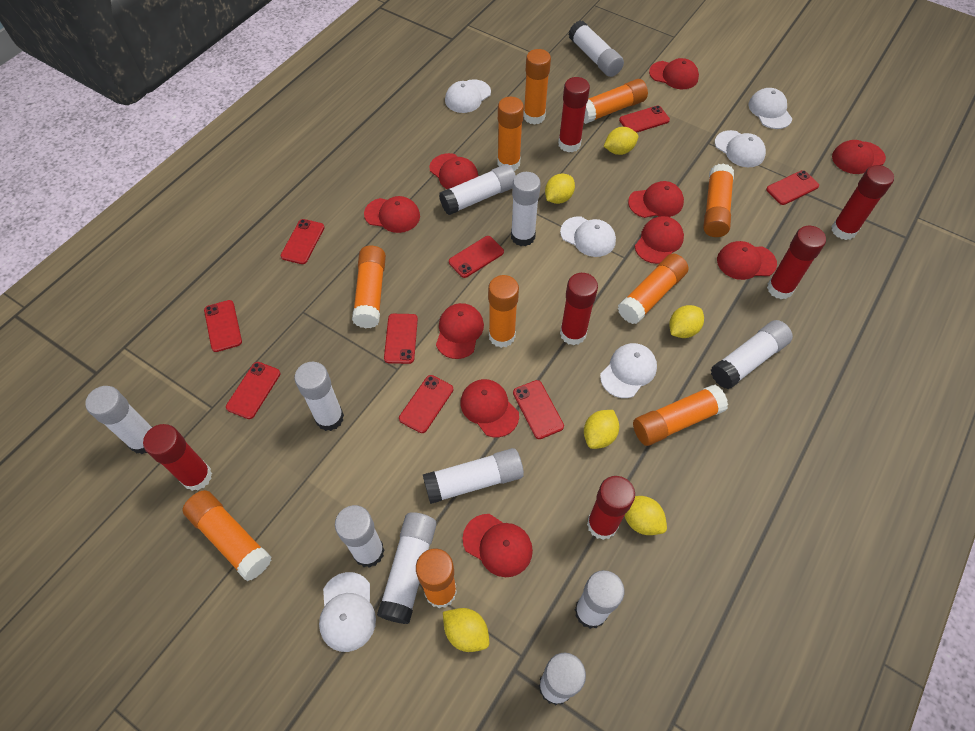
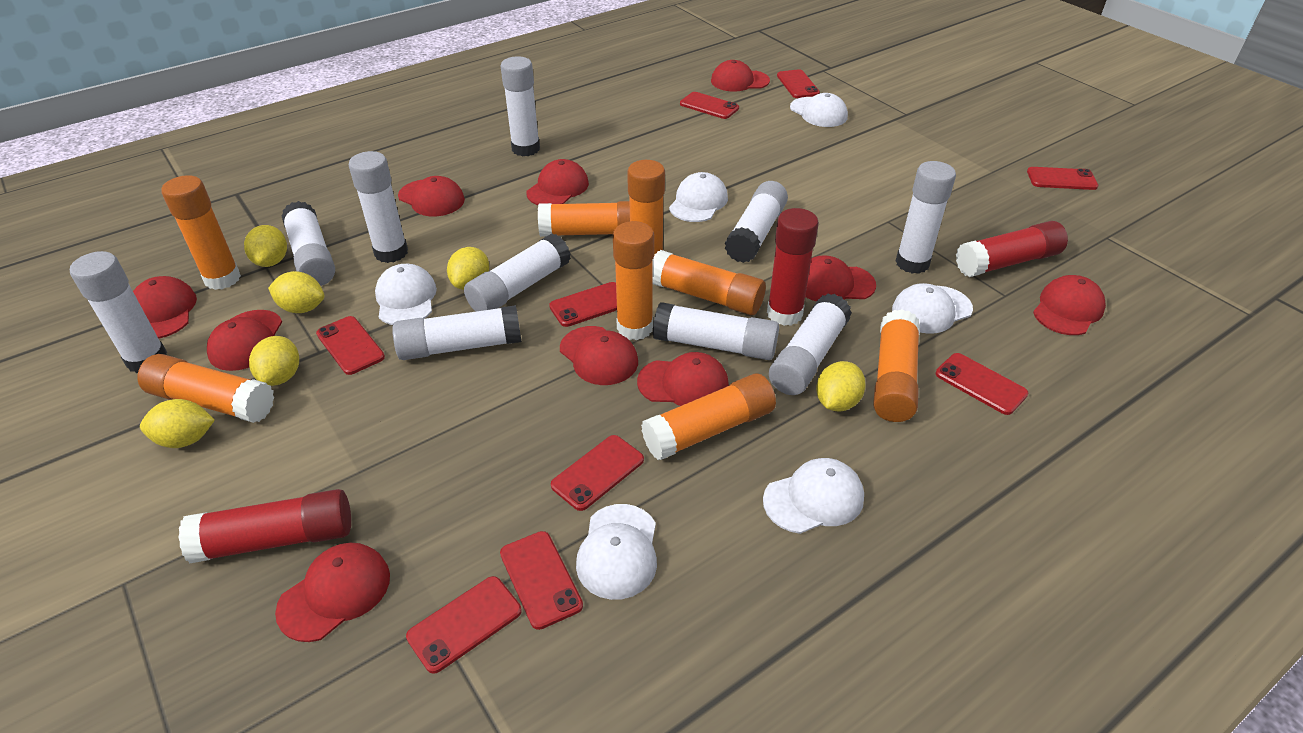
orange glue stick: [182,490,271,581] [352,246,386,328] [416,548,457,608] [488,275,519,348] [497,97,524,171] [523,49,551,125] [584,79,648,124] [617,254,688,324] [633,385,728,446] [703,163,734,237] = 10 -> [137,354,274,423] [161,175,241,290] [538,201,630,237] [613,221,654,340] [627,160,665,255] [641,374,776,460] [652,250,766,315] [873,309,920,422] = 8
red glue stick: [143,424,212,491] [558,77,590,152] [560,273,598,345] [587,476,635,540] [767,226,826,299] [831,165,894,240] = 6 -> [178,489,351,563] [767,208,819,326] [956,221,1068,277] = 3
white glue stick: [85,386,152,454] [294,362,344,431] [335,505,384,568] [377,512,437,624] [423,448,524,504] [439,164,516,215] [511,172,541,246] [539,653,586,705] [568,20,624,77] [575,570,625,629] [711,320,793,389] = 11 -> [70,251,167,373] [281,201,335,286] [349,151,408,263] [392,305,521,360] [464,233,571,312] [501,56,540,156] [653,302,779,360] [725,181,788,263] [769,294,852,395] [896,161,956,274] = 10

